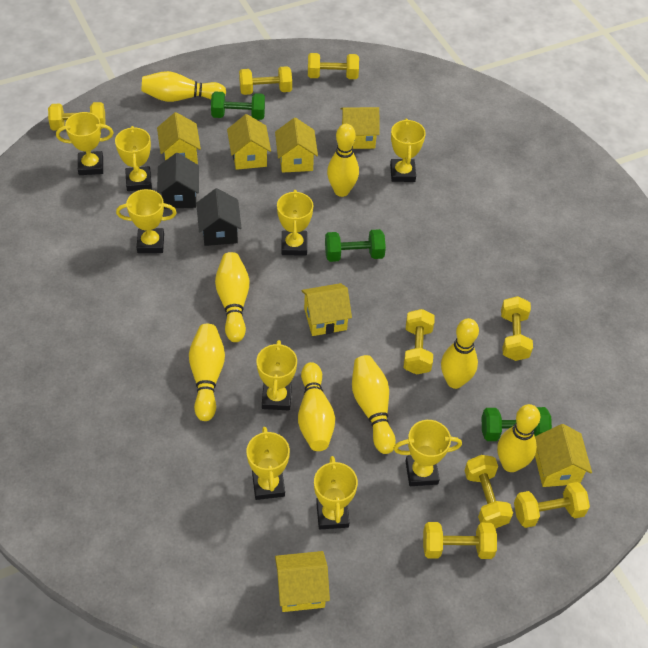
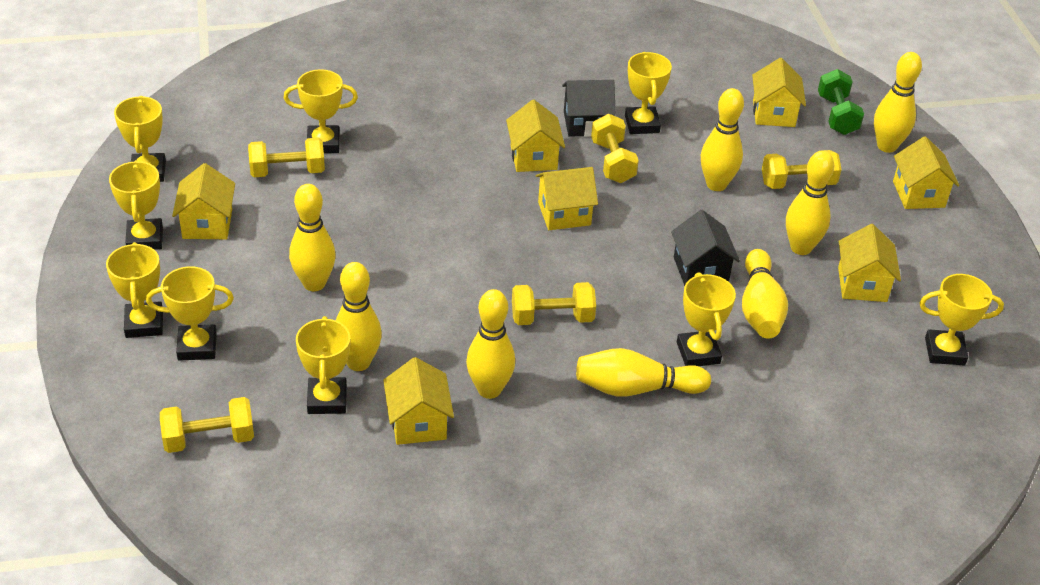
green dumbbell: [211,92,265,120] [325,229,386,262] [482,407,552,441] = 3 -> [818,69,864,135] = 1
yellow dumbbell: [48,102,106,130] [239,66,292,95] [308,53,359,79] [404,309,435,375] [423,522,497,559] [464,455,513,529] [501,296,533,361] [514,482,590,528] = 8 -> [160,397,254,453] [248,138,325,177] [512,282,596,325] [591,114,639,183] [762,150,842,189] = 5

